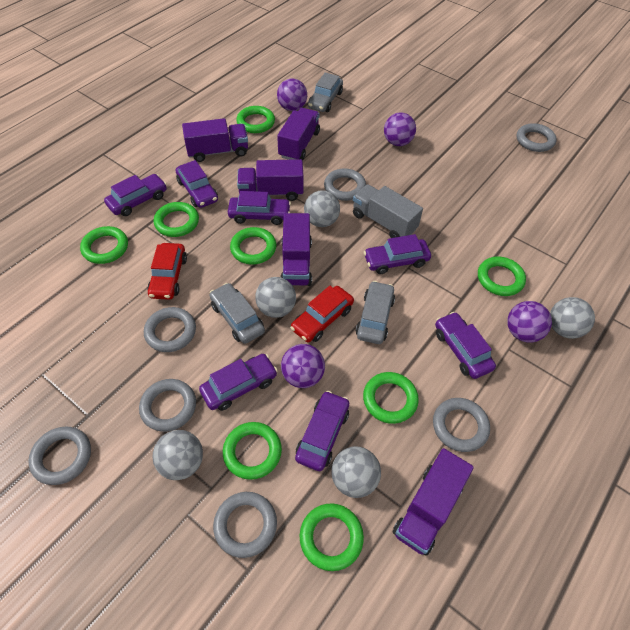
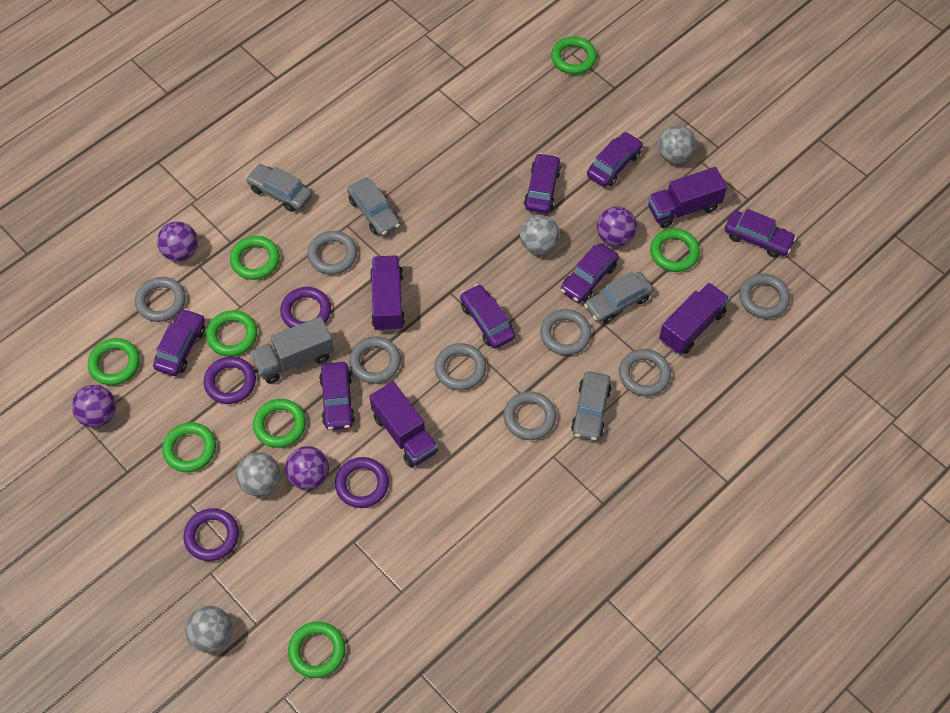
grey ball: [152,430,203,480] [255,277,296,318] [304,190,340,227] [331,446,381,498] [550,297,595,339] = 5 -> [185,606,232,653] [236,452,280,496] [520,215,560,255] [658,125,696,164] = 4
grey car: [209,283,265,344] [308,73,343,112] [356,281,395,344] = 3 -> [246,164,312,212] [347,178,400,236] [571,371,612,441] [584,271,653,324] = 4
grey ring: [29,426,91,485] [139,379,196,432] [144,307,196,352] [213,492,277,558] [324,168,366,201] [433,398,490,452] [517,123,557,152] = 7 -> [135,277,186,322] [307,231,357,275] [349,337,401,384] [434,343,486,390] [503,391,556,440] [540,309,592,355] [619,349,671,396] [739,273,790,319] = 8
purple ring: none = 0 -> [183,508,239,561] [204,356,256,404] [280,287,331,328] [335,457,389,508] = 4
purple truck: [182,118,248,162] [237,159,303,201] [277,108,320,160] [281,213,312,286] [393,448,474,556] = 5 -> [369,381,438,468] [370,255,405,332] [648,167,727,228] [659,283,730,354] = 4
red car: [147,243,187,300] [290,286,354,342] = 2 -> none = 0

